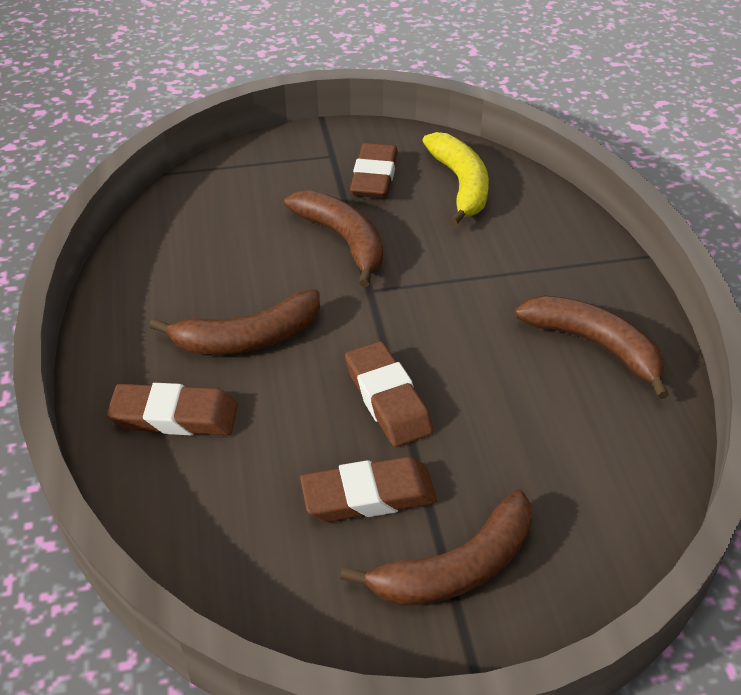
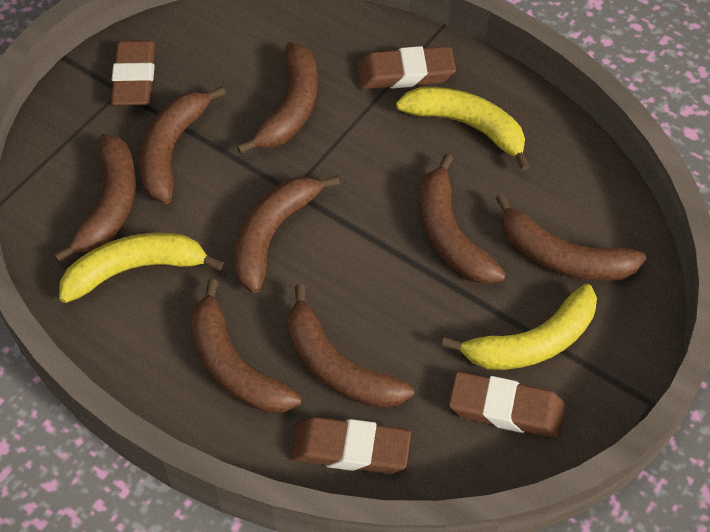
brown banana: [149,289,320,355] [284,190,383,287] [340,490,532,606] [515,296,669,399] = 4 -> [54,134,136,263] [140,86,226,204] [191,279,302,413] [235,175,340,293] [237,42,318,154] [288,284,414,408] [420,154,506,284] [495,193,646,281] = 8
yellow banana: [422,132,489,226] = 1 -> [59,233,224,303] [396,87,530,171] [442,283,597,370] = 3

